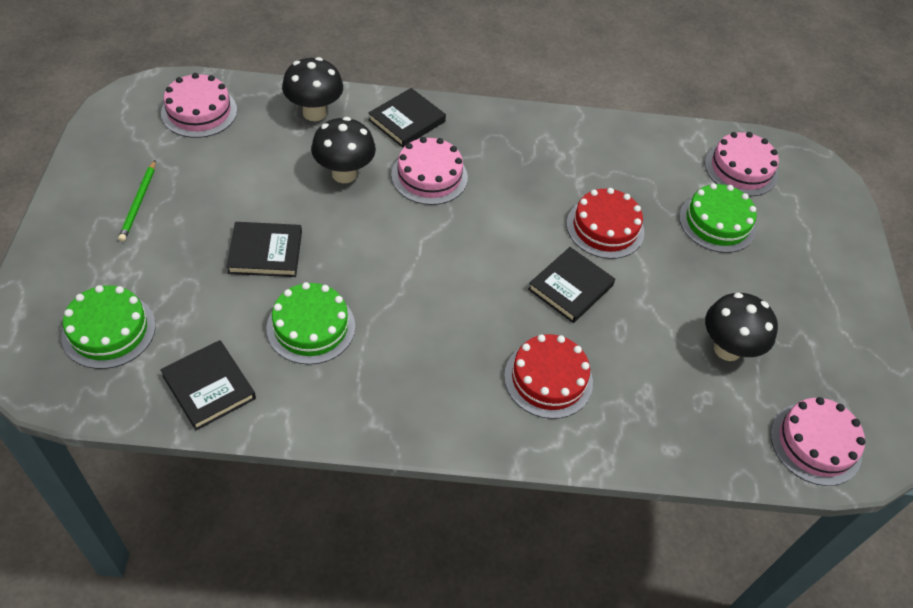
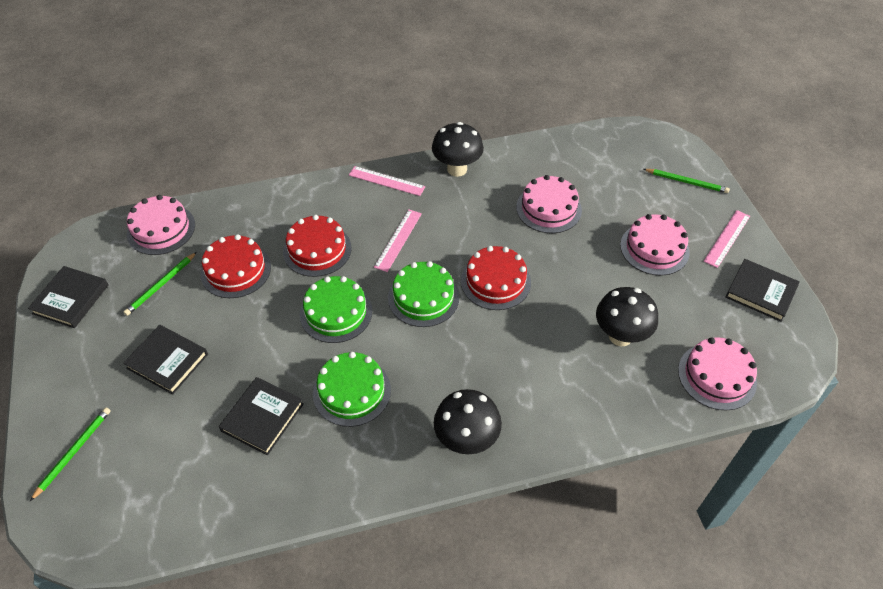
green pencil: [118,160,155,242] = 1 -> [30,407,111,501] [123,252,197,316] [644,169,730,193] = 3
pink ruler: none = 0 -> [349,166,426,196] [374,210,422,272] [704,210,750,268] = 3
red cake: [504,334,593,419] [567,188,644,259] = 2 -> [200,234,271,298] [283,215,352,277] [461,246,531,310] = 3

